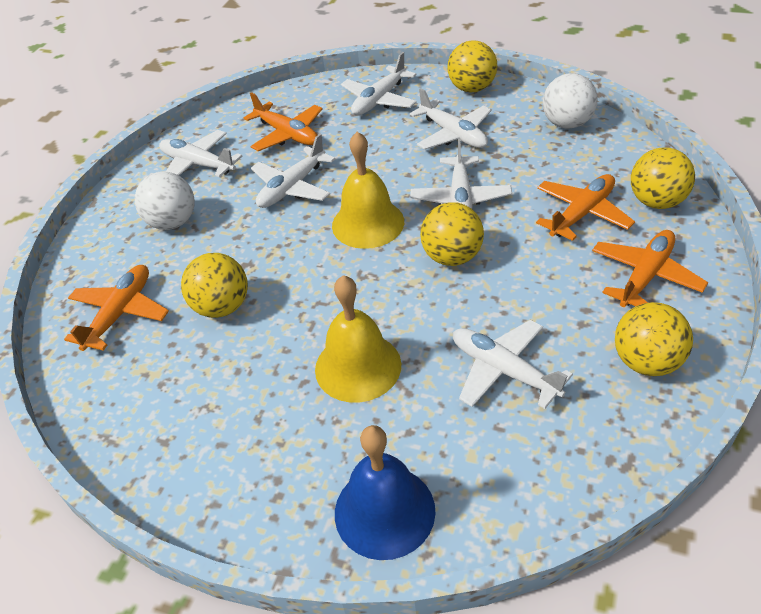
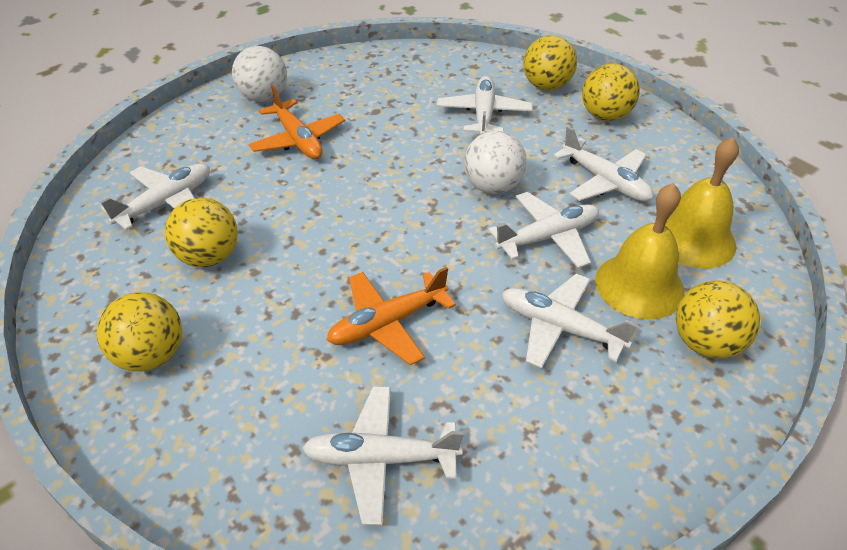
blue bell: [335,425,436,560] = 1 -> none = 0
orange plane: [64,265,169,351] [244,92,322,151] [536,174,635,241] [592,230,708,307] = 4 -> [249,85,345,159] [327,267,456,365] = 2

